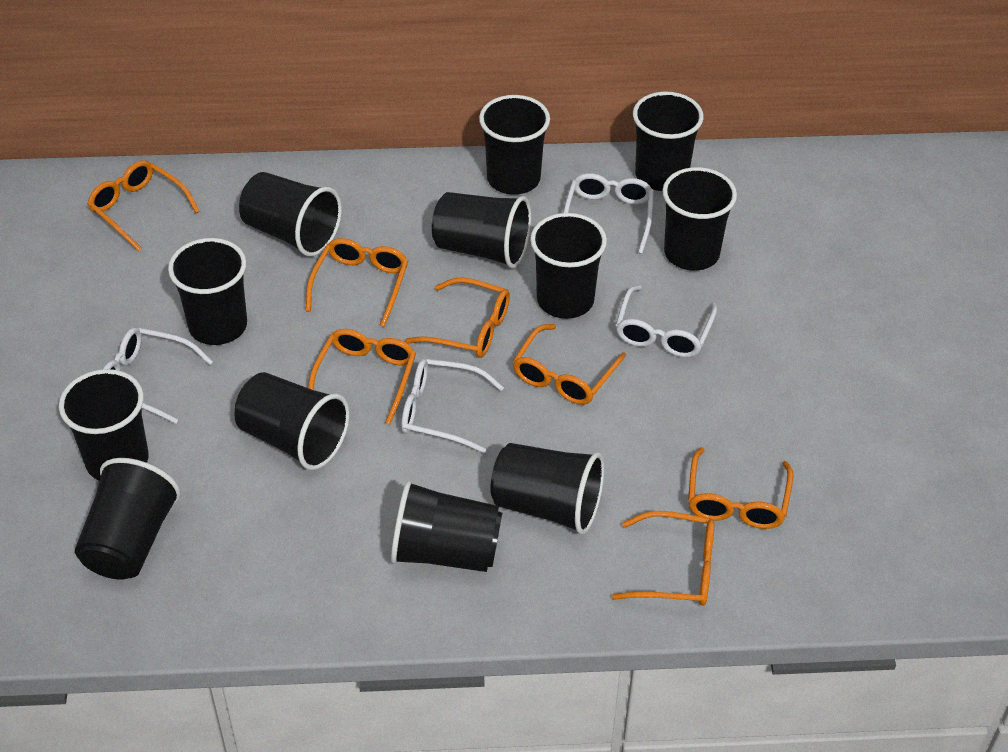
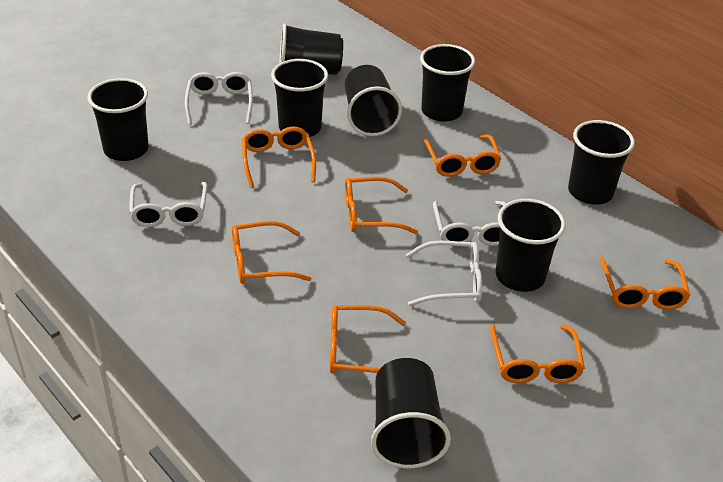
black cup: [59,369,149,481] [75,458,181,580] [168,238,247,345] [234,372,350,470] [239,172,342,256] [391,480,502,572] [432,192,531,268] [479,95,550,195] [490,443,604,534] [530,213,607,319] [633,91,704,191] [662,167,737,271] = 12 -> [87,78,149,161] [271,59,328,137] [279,23,343,75] [345,65,402,136] [371,358,451,468] [420,44,475,122] [496,199,565,292] [568,120,635,204] = 8

